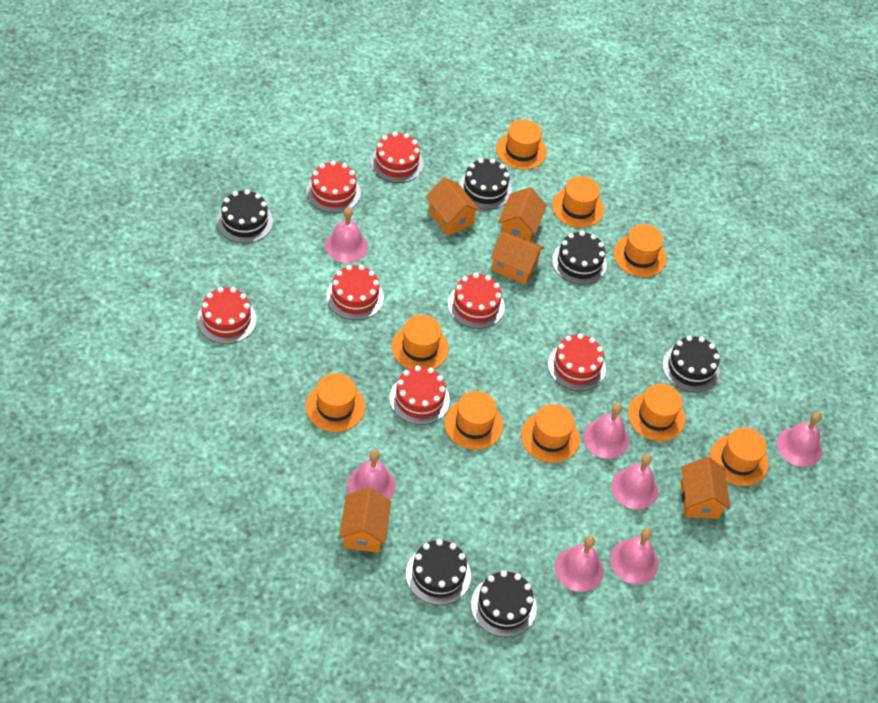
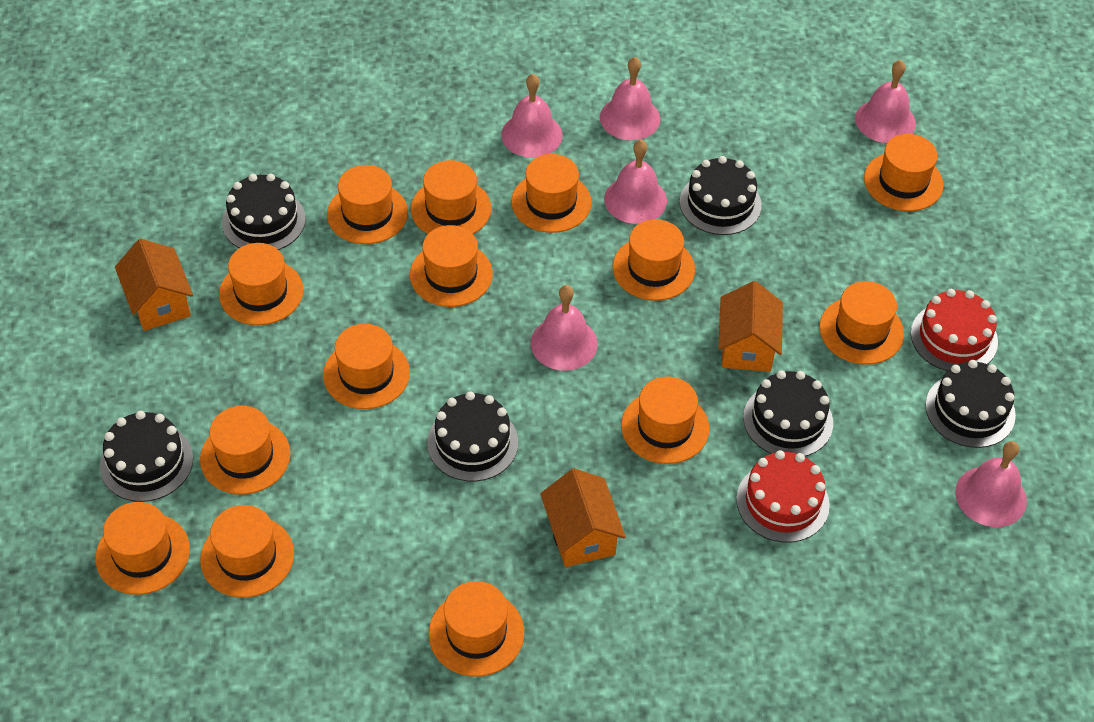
orange hat: [306,373,365,432] [392,315,449,369] [445,391,503,450] [496,119,547,170] [521,404,580,463] [552,176,604,228] [614,224,667,277] [628,384,685,441] [710,428,768,486] = 9 -> [95,502,190,595] [200,406,290,495] [200,505,294,598] [219,243,303,325] [323,324,410,409] [327,165,408,244] [410,225,493,307] [411,160,491,234] [429,581,524,677] [511,154,592,233] [613,219,695,301] [621,377,709,464] [819,281,904,365] [864,134,943,211] = 14
orange house: [339,487,391,553] [426,177,480,236] [490,231,545,285] [498,187,547,241] [681,457,730,519] = 5 -> [115,239,193,331] [540,468,626,567] [718,281,783,372] = 3
pink bell: [325,207,368,263] [347,450,396,500] [555,536,604,592] [583,403,629,459] [610,528,659,584] [611,454,658,510] [777,412,822,467] = 7 -> [501,74,563,158] [531,285,598,371] [600,57,660,140] [604,140,667,224] [855,60,916,143] [955,441,1027,527] = 6
red cake: [197,287,256,344] [306,161,361,213] [326,265,384,320] [370,132,424,183] [390,366,450,425] [448,273,505,329] [548,334,606,391] = 7 -> [736,450,830,543] [911,289,998,371] = 2

